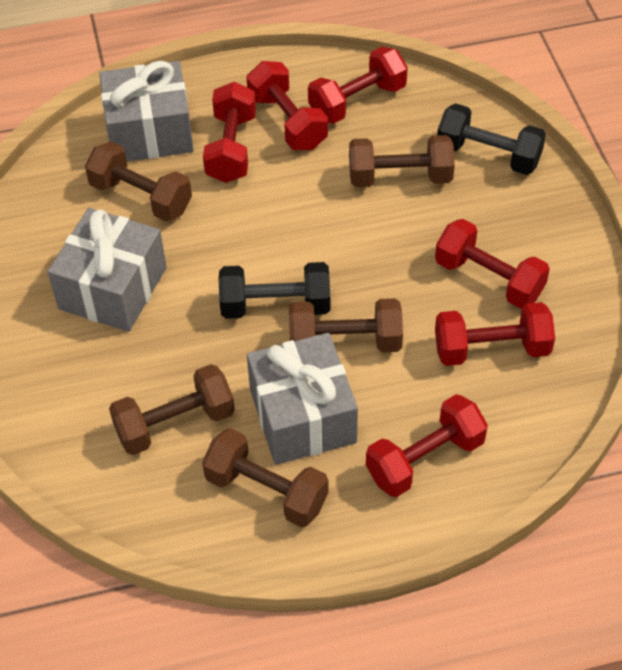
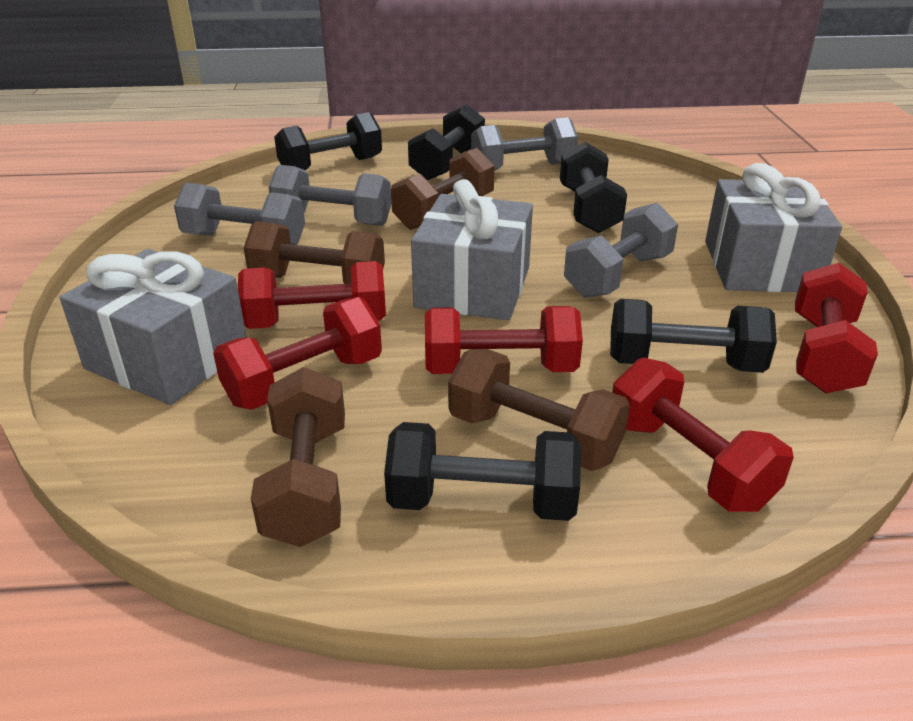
black dumbbell: [219,262,330,319] [437,103,546,175] = 2 -> [274,112,382,170] [384,422,581,521] [408,104,485,180] [560,142,627,233] [610,299,777,373] = 5
brown dumbbell: [85,141,192,221] [109,364,235,455] [202,428,329,528] [289,298,403,352] [349,135,455,187] = 5 -> [244,221,385,284] [251,367,345,547] [391,148,495,230] [448,349,630,471] = 4
grey dumbbell: none = 0 -> [174,182,305,245] [268,165,392,226] [471,117,578,171] [564,203,678,298] = 4
red dumbbell: [203,82,256,183] [246,61,328,150] [308,47,408,124] [366,394,488,497] [435,219,550,309] [435,302,555,366] = 6 -> [213,297,382,410] [238,261,386,329] [425,306,583,374] [612,358,794,512] [795,263,878,394] = 5

